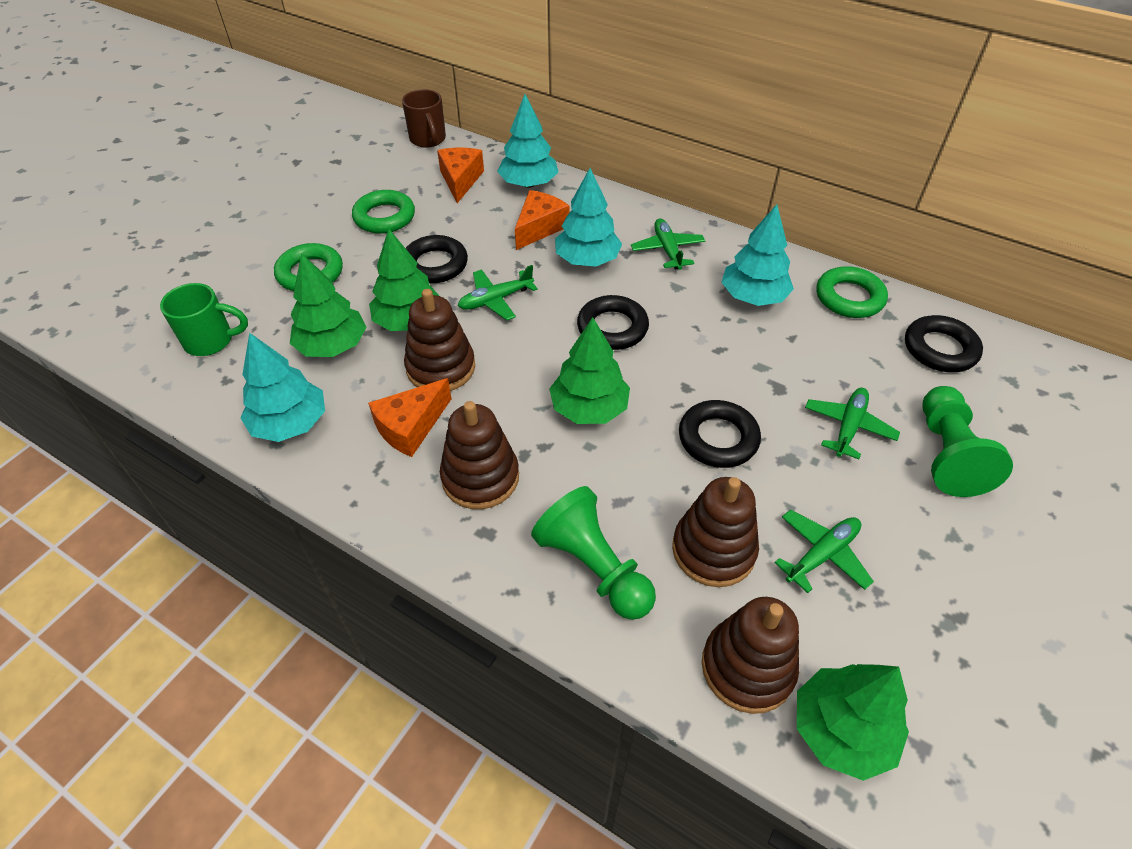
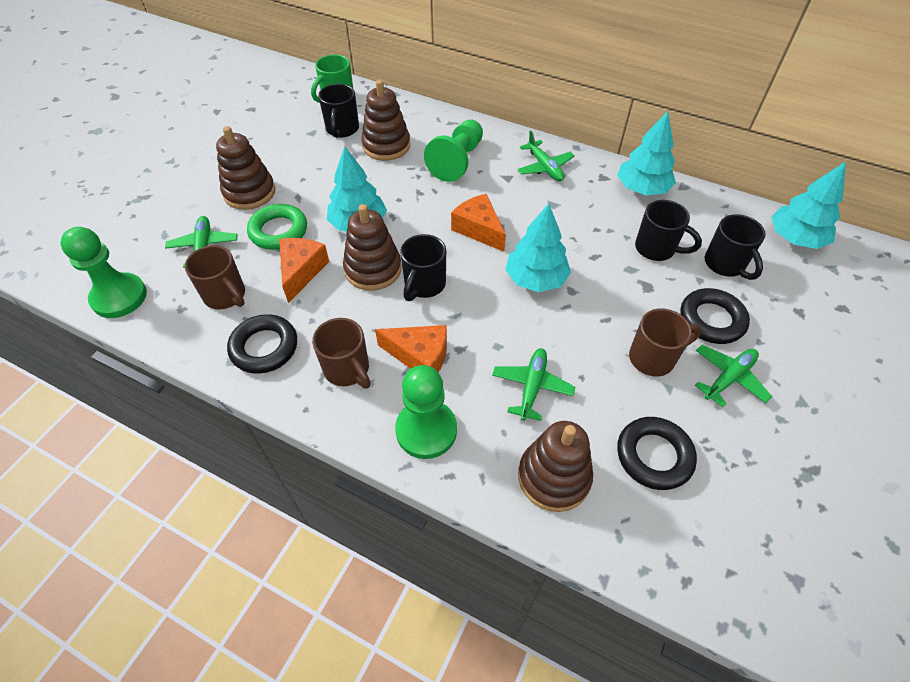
black mug: none = 0 -> [318,84,359,138] [400,234,446,301] [635,200,702,261] [705,214,766,280] = 4
black ring: [406,235,468,283] [577,295,649,350] [679,400,761,468] [905,315,983,372] = 4 -> [227,314,297,374] [617,417,697,490] [680,288,750,344] = 3
brown mug: [402,89,446,148] = 1 -> [185,245,245,309] [312,318,371,389] [629,308,702,377] = 3
green pawn: [531,486,656,620] [922,386,1013,497] = 2 -> [60,227,147,318] [395,365,457,459] [424,120,483,182] = 3
green ring: [274,243,343,291] [352,190,415,234] [817,266,888,318] = 3 -> [247,204,307,250] = 1
green tree: [290,253,366,357] [369,229,439,331] [549,317,630,424] [797,664,909,781] = 4 -> none = 0

